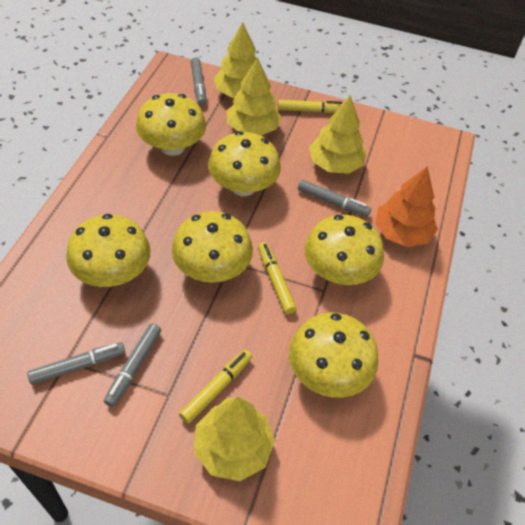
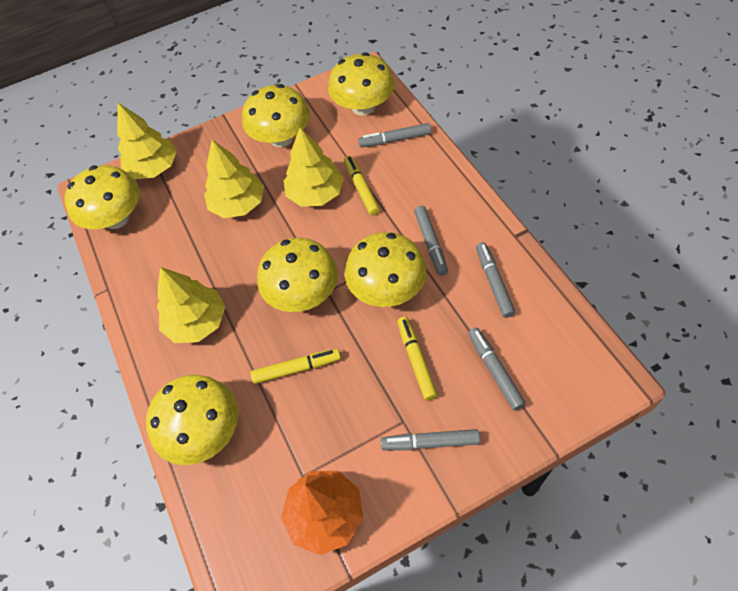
grey marker: [27,342,125,385] [104,323,161,407] [191,57,206,106] [298,180,371,217] = 4 -> [358,123,431,147] [381,429,480,450] [414,206,448,275] [468,328,526,410] [476,242,515,318] = 5

